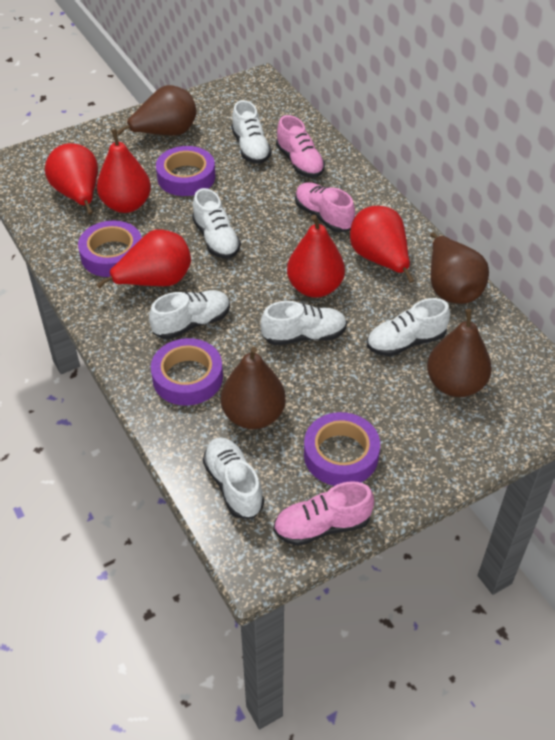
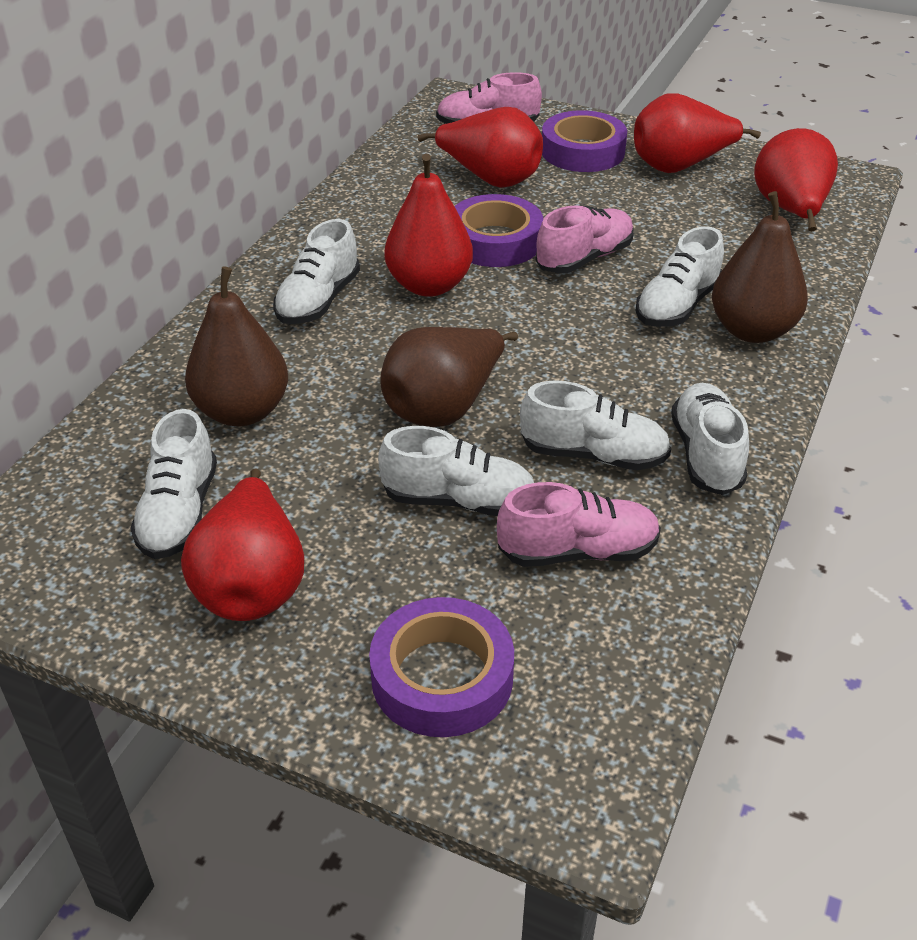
brown pear: [117,85,197,136] [221,347,286,429] [427,309,492,397] [430,232,489,304] = 4 -> [185,267,288,426] [381,327,518,427] [712,191,808,343] = 3
purple tape: [78,221,142,277] [151,338,223,406] [156,146,215,196] [304,412,380,486] = 4 -> [369,597,514,737] [454,194,543,267] [542,110,627,172] = 3

